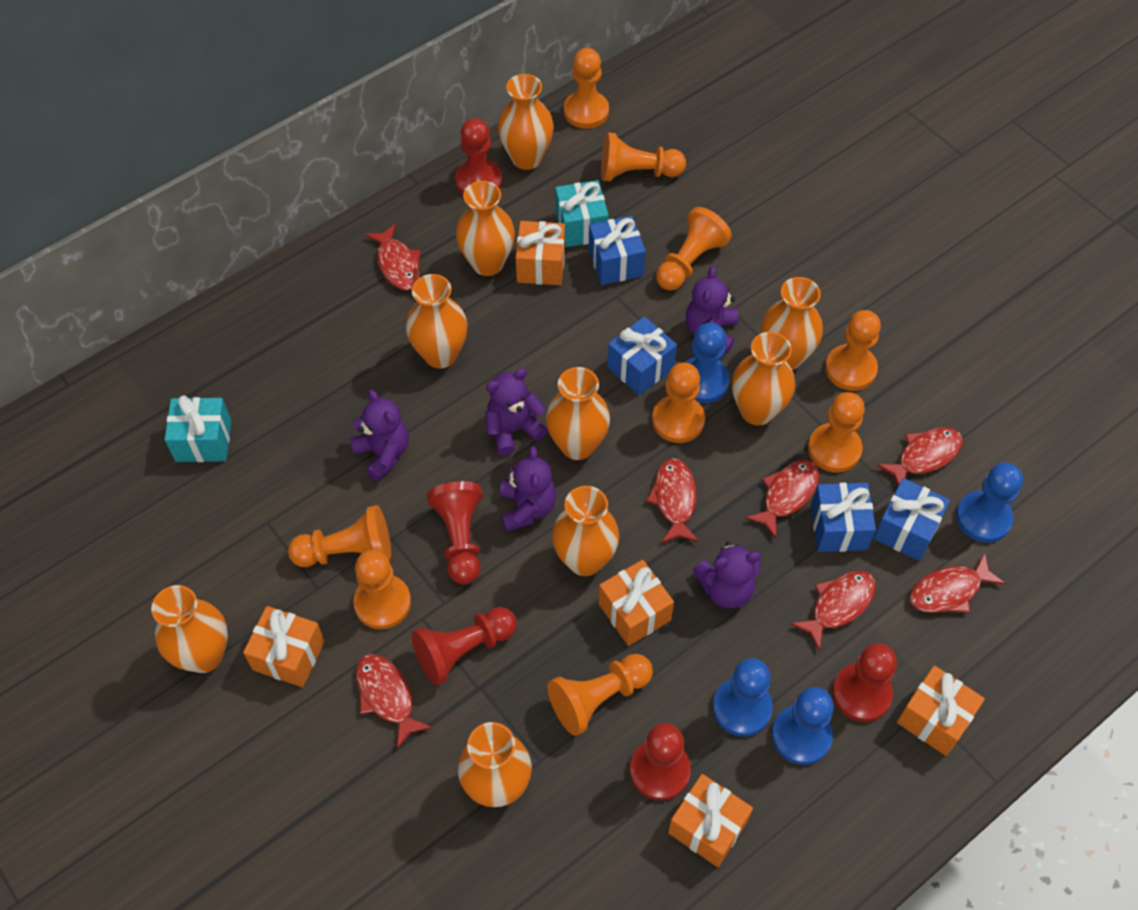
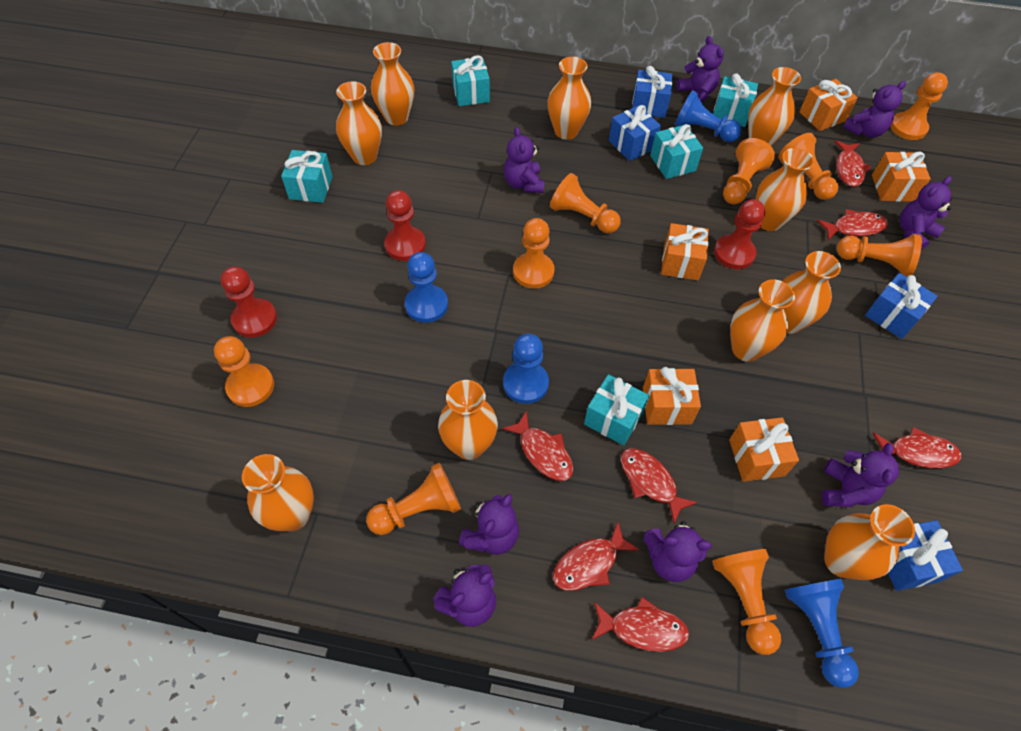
orange vase: [151,585,228,673] [406,274,468,368] [456,181,515,276] [458,722,532,807] [498,74,554,170] [546,367,610,460] [552,486,619,576] [732,332,795,425] [761,277,823,370] = 9 -> [242,454,314,531] [336,81,382,165] [371,42,414,125] [438,380,498,460] [547,57,591,140] [730,279,795,362] [748,67,801,146] [756,148,814,231] [783,251,841,334] [824,504,915,580] = 10
purple teddy bear: [349,390,409,481] [485,368,548,456] [500,446,556,532] [686,266,738,354] [693,542,761,608] = 5 -> [433,564,496,627] [459,494,519,555] [504,127,544,193] [644,521,712,582] [676,36,724,102] [822,443,899,507] [843,81,906,138] [900,176,952,250] = 8
red pawn: [412,607,517,685] [427,481,483,584] [455,118,503,194] [630,723,691,801] [832,643,897,722] = 5 -> [221,266,277,338] [384,190,426,261] [714,199,765,269] = 3
turquoise gift: [164,396,231,462] [555,180,609,247] = 2 -> [281,150,332,203] [451,55,490,106] [584,374,649,445] [650,124,703,179] [713,73,758,127] = 5

